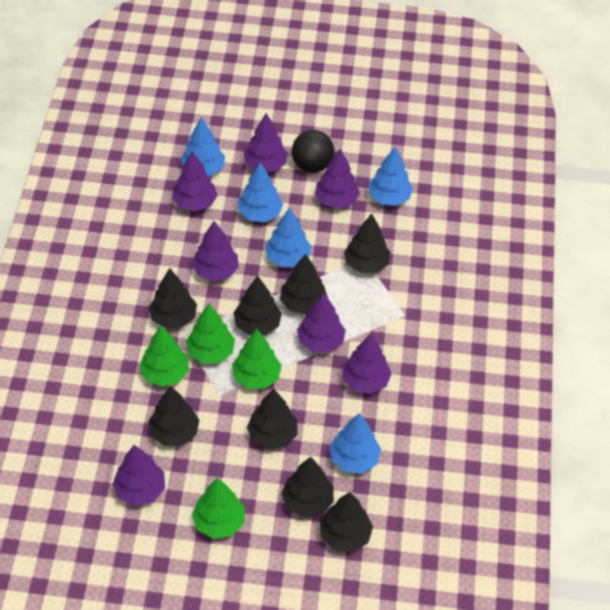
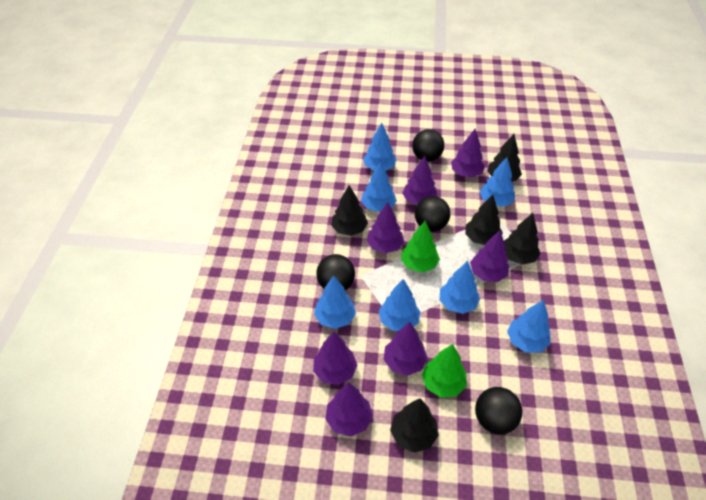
black ball: [292,130,334,173] = 1 -> [316,254,355,290] [412,129,444,162] [415,196,450,232] [475,387,523,434] = 4
black tree: [148,386,199,446] [149,268,197,328] [233,275,282,335] [247,388,298,449] [280,254,328,315] [281,457,334,517] [320,492,373,552] [344,214,390,273] = 8 -> [331,185,368,236] [390,398,439,453] [466,194,503,245] [487,134,522,181] [504,213,541,265] = 5
blue tree: [181,117,225,176] [238,162,283,222] [265,207,312,267] [330,413,381,473] [368,146,413,206] = 5 -> [314,276,356,329] [361,161,397,212] [363,123,397,171] [379,279,420,331] [440,261,480,314] [480,157,515,206] [507,300,551,353] = 7
green tree: [139,326,189,387] [186,303,235,363] [192,478,245,539] [232,329,282,389] = 4 -> [401,221,440,272] [422,344,467,398] = 2

